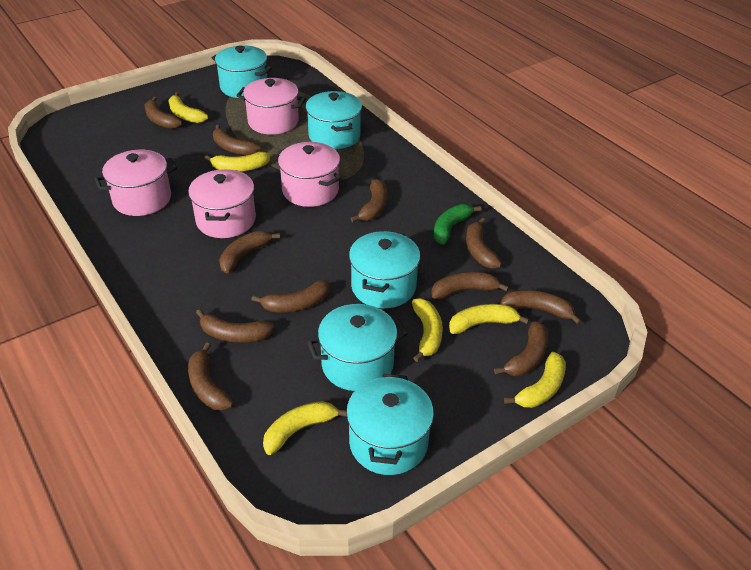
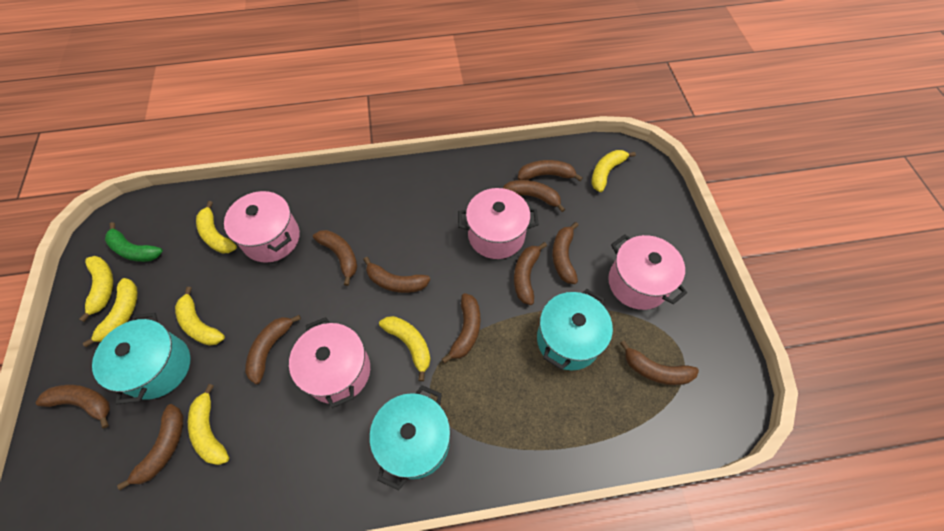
turquoise pot: [212,45,272,98] [306,91,362,149] [307,304,407,391] [346,374,434,475] [349,231,421,308] = 5 -> [92,313,190,405] [370,385,450,490] [537,289,613,370] = 3
yellow banana: [168,92,208,123] [204,152,271,172] [263,401,347,455] [412,298,443,362] [449,304,529,334] [504,352,566,408] = 6 -> [79,256,113,322] [83,278,138,347] [175,287,225,346] [188,384,229,465] [196,201,237,254] [379,316,431,381] [591,150,636,192] = 7

